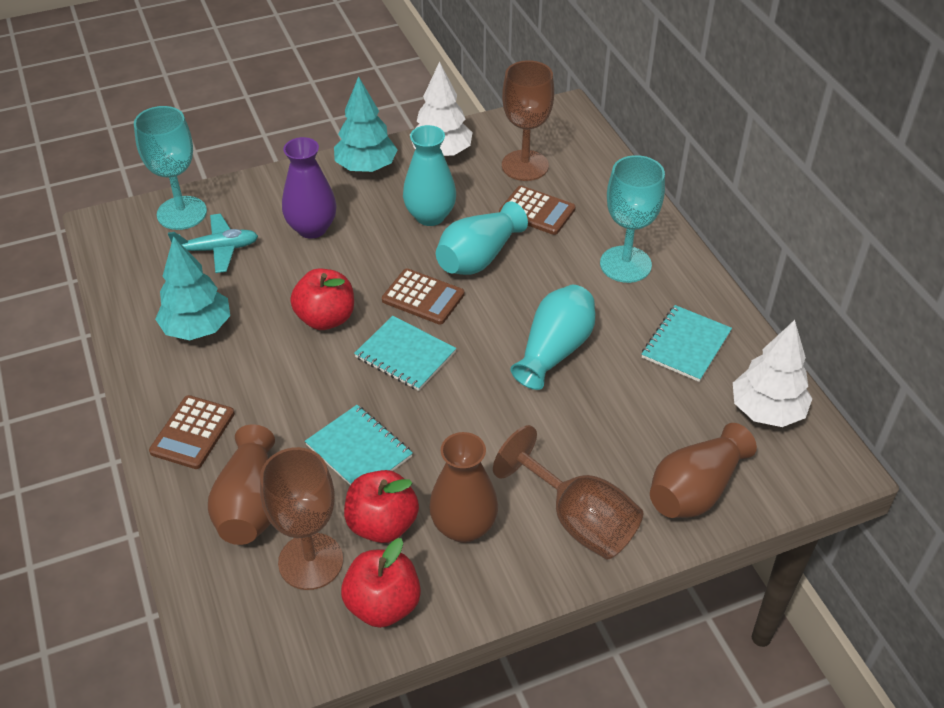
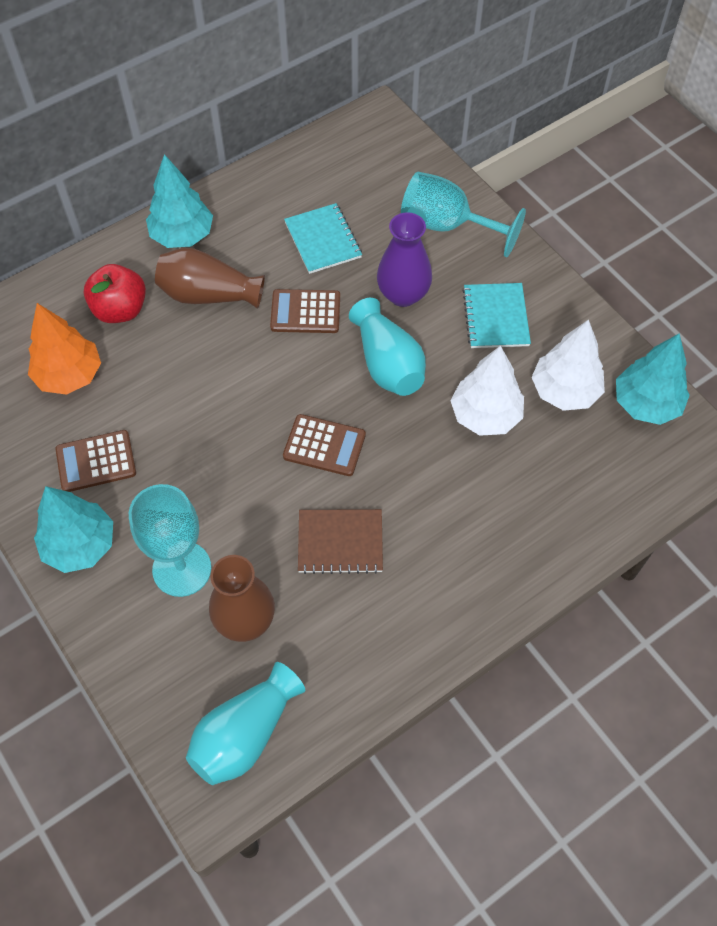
brown goblet: [260,447,343,590] [493,425,643,560] [502,60,554,181] = 3 -> none = 0
brown notebook: none = 0 -> [298,509,383,574] = 1
brown vase: [208,424,275,545] [429,432,498,543] [650,423,757,518] = 3 -> [155,248,265,309] [209,555,275,642] = 2
orange tree: none = 0 -> [28,303,101,395] = 1
red apple: [290,269,354,330] [341,538,421,628] [344,470,419,543] = 3 -> [84,264,146,323] = 1
turquoise notebook: [305,405,413,485] [354,316,456,391] [642,305,732,382] = 3 -> [284,203,362,274] [463,283,531,348] = 2
turquoise plane: [168,214,258,273] = 1 -> none = 0
turquoise tree: [155,236,230,340] [334,76,398,172] = 2 -> [34,486,113,573] [146,154,213,248] [616,333,690,425] = 3
turquoise vase: [403,125,456,226] [436,202,528,275] [510,285,595,390] = 3 -> [186,662,305,785] [349,298,426,396] = 2

